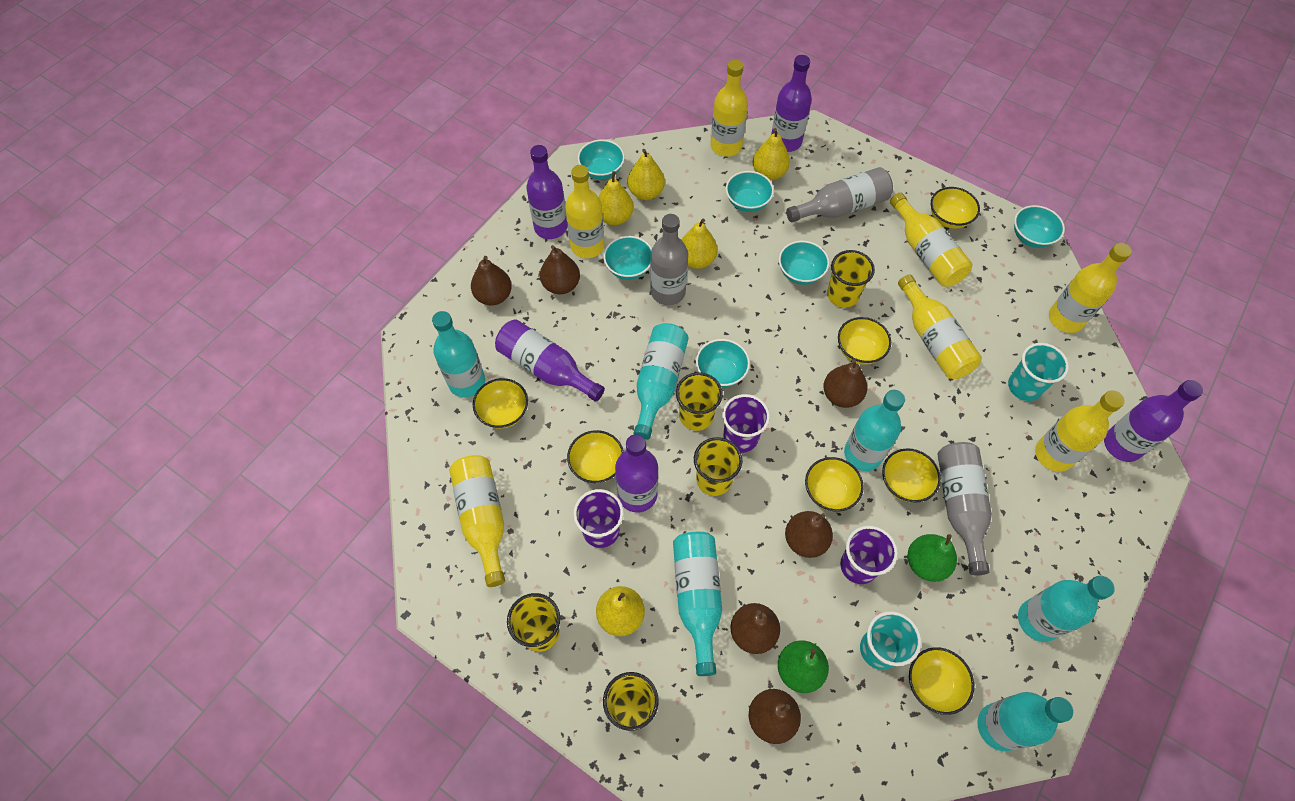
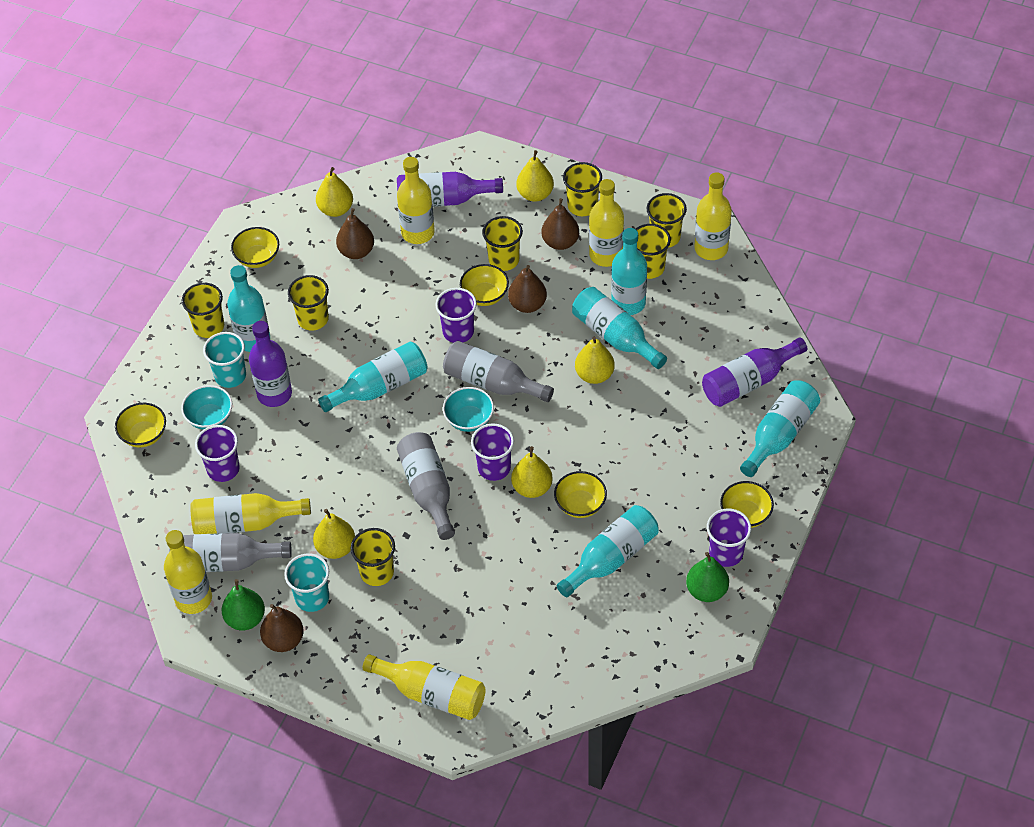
brown pear: [471,256,512,305] [540,245,580,294] [730,603,780,654] [749,689,801,744] [785,511,833,558] [823,359,867,408] = 6 -> [260,604,304,652] [336,208,374,259] [508,265,547,313] [541,198,579,250] = 4
purple bottle: [495,319,605,402] [526,145,567,239] [615,434,658,513] [771,55,812,152] [1104,380,1203,462] = 5 -> [249,321,292,407] [397,172,503,207] [702,338,807,407] = 3
purple cup: [573,489,624,548] [722,394,770,453] [840,526,898,584] = 3 -> [195,425,240,482] [435,288,477,343] [471,423,514,481] [707,508,751,567] = 4
turquoise bowl: [578,140,625,179] [603,236,652,280] [696,339,750,387] [726,171,774,212] [779,241,829,285] [1014,205,1065,248] = 6 -> [181,385,232,430] [443,387,494,432] = 2
yellow bottle: [449,455,505,587] [565,165,605,258] [711,60,748,157] [890,193,973,287] [898,275,982,379] [1035,390,1125,472] [1049,243,1132,333] = 7 -> [164,530,212,614] [191,493,311,534] [363,654,486,720] [397,157,435,244] [589,179,624,267] [694,172,732,260] = 6
yellow bowl: [473,378,528,429] [567,430,624,483] [805,457,864,512] [838,317,891,365] [882,448,941,503] [909,647,974,715] [931,187,980,229] = 7 -> [115,403,166,447] [231,227,279,268] [460,264,509,306] [554,471,607,518] [720,481,774,528] = 5
yellow cup: [507,593,560,652] [603,672,659,731] [676,372,723,431] [694,437,743,496] [827,250,875,308] = 5 -> [182,283,224,338] [288,275,329,330] [351,528,395,586] [482,216,523,271] [563,162,602,216] [636,224,671,279] [647,193,687,248] = 7

